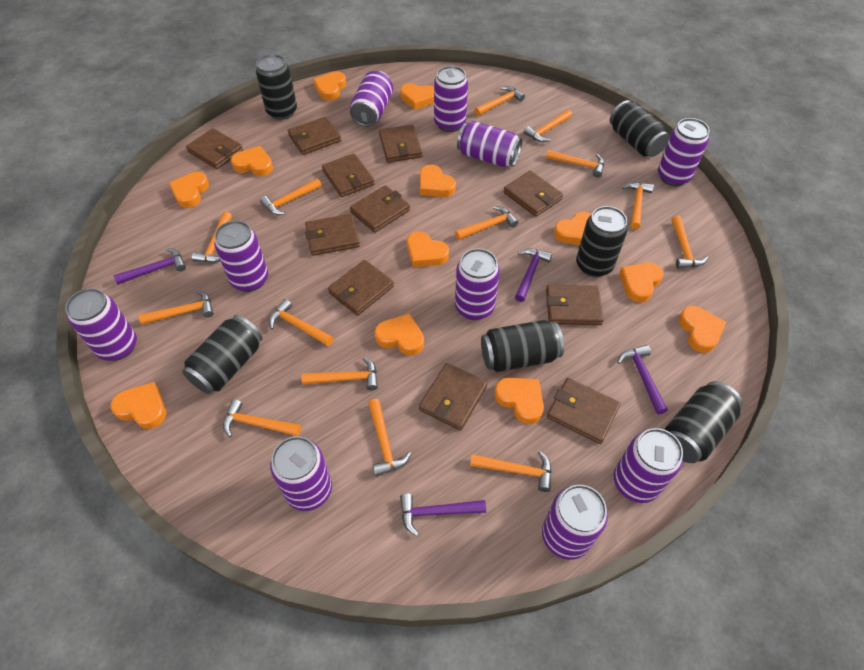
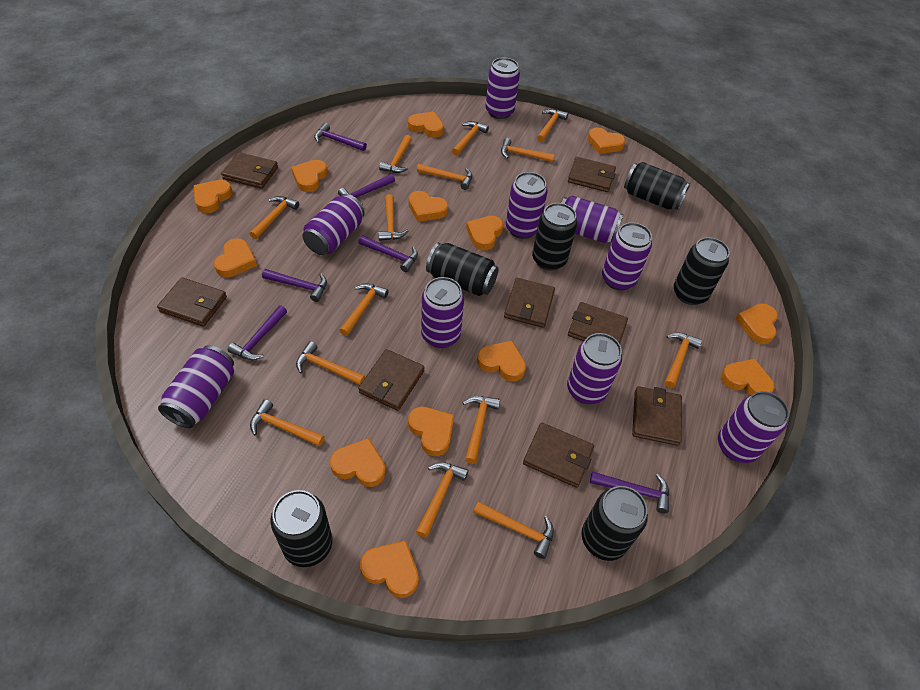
brown wallet: [186,128,243,169] [288,116,341,155] [305,214,360,256] [322,153,375,197] [328,260,394,316] [350,185,410,233] [379,125,422,163] [419,363,487,431] [504,171,563,217] [546,285,604,325] [547,378,621,444] = 11 -> [157,277,227,327] [221,152,278,189] [358,349,425,411] [504,278,555,328] [523,423,594,488] [568,157,616,192] [568,302,628,344] [632,386,682,446] = 8
orange heart: [110,382,166,429] [169,172,209,208] [231,146,273,176] [313,71,346,101] [374,313,424,355] [400,83,434,110] [407,231,449,267] [420,165,456,197] [494,377,544,424] [554,212,592,245] [619,262,664,303] [678,306,726,353] = 12 -> [194,180,232,213] [214,239,257,277] [291,160,328,192] [330,438,386,487] [360,540,419,598] [408,111,444,138] [408,407,454,456] [409,191,448,222] [466,216,504,250] [477,341,526,382] [587,128,625,154] [721,359,774,395] [735,303,778,344] = 13
purple can: [65,288,137,361] [214,220,268,292] [270,436,332,511] [350,71,393,127] [434,66,468,132] [455,248,500,320] [457,121,522,167] [542,485,608,560] [614,428,683,503] [658,118,710,186] = 10 -> [158,345,234,428] [302,194,365,255] [421,277,464,348] [486,57,520,119] [506,172,548,239] [562,196,624,243] [567,333,622,404] [602,222,652,290] [718,391,789,463] = 9
purple hammer: [114,248,186,284] [400,494,486,536] [515,248,552,302] [617,345,668,414] = 4 -> [228,305,287,360] [262,269,327,302] [314,123,367,151] [338,174,395,205] [358,235,418,272] [590,472,669,513] = 6

